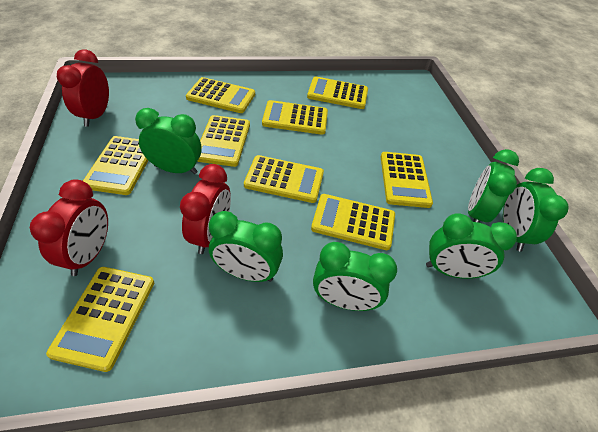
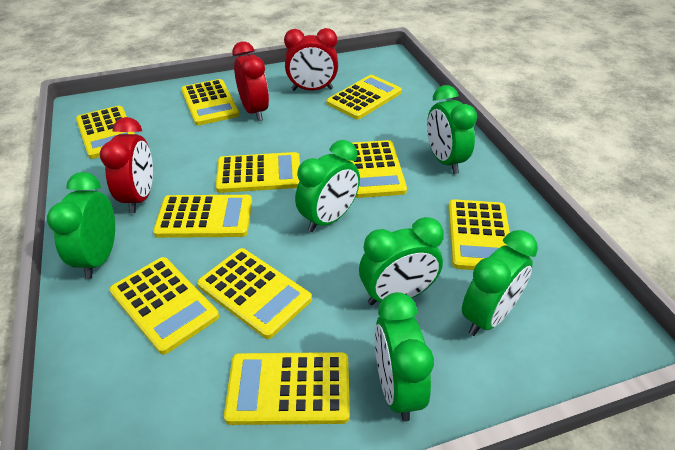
yellow calculator: [46,267,154,372] [83,136,149,195] [186,77,255,113] [197,115,250,167] [244,155,324,203] [262,100,328,135] [307,76,368,109] [311,194,395,250] [381,152,433,208] = 9 -> [76,106,135,159] [109,257,219,355] [153,195,252,238] [181,79,240,125] [197,248,312,339] [216,152,300,193] [224,352,350,425] [326,75,402,120] [349,140,407,198] [448,199,510,270] = 10

